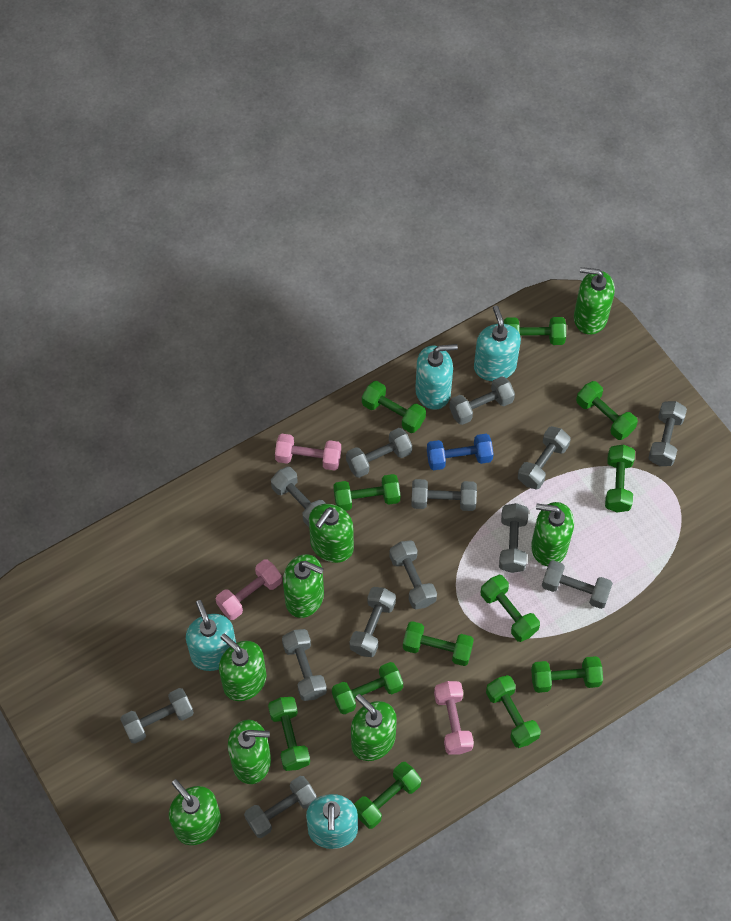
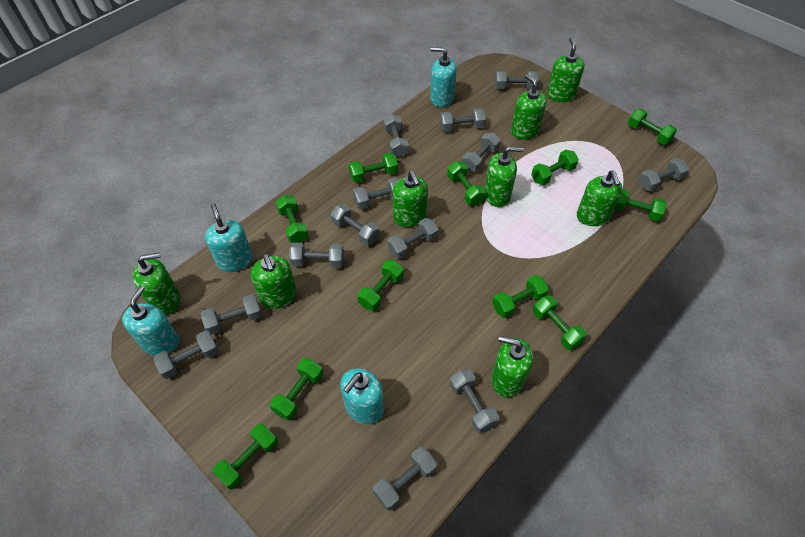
blue dumbbell: [427,434,493,470] = 1 -> none = 0
green dumbbell: [268,697,310,771] [332,662,403,714] [333,474,400,511] [354,762,421,829] [362,381,426,433] [403,621,474,666] [481,575,540,642] [486,675,541,748] [504,317,566,345] [531,656,603,693] [576,381,638,440] [605,445,635,512] = 12 -> [212,423,278,490] [270,358,323,421] [276,195,309,243] [349,153,398,183] [357,260,404,311] [447,161,486,205] [492,275,549,318] [531,150,579,185] [533,295,587,350] [614,189,667,221] [628,109,677,145] = 11
pink dumbbell: [216,559,282,620] [275,434,341,471] [434,681,474,755] = 3 -> none = 0

